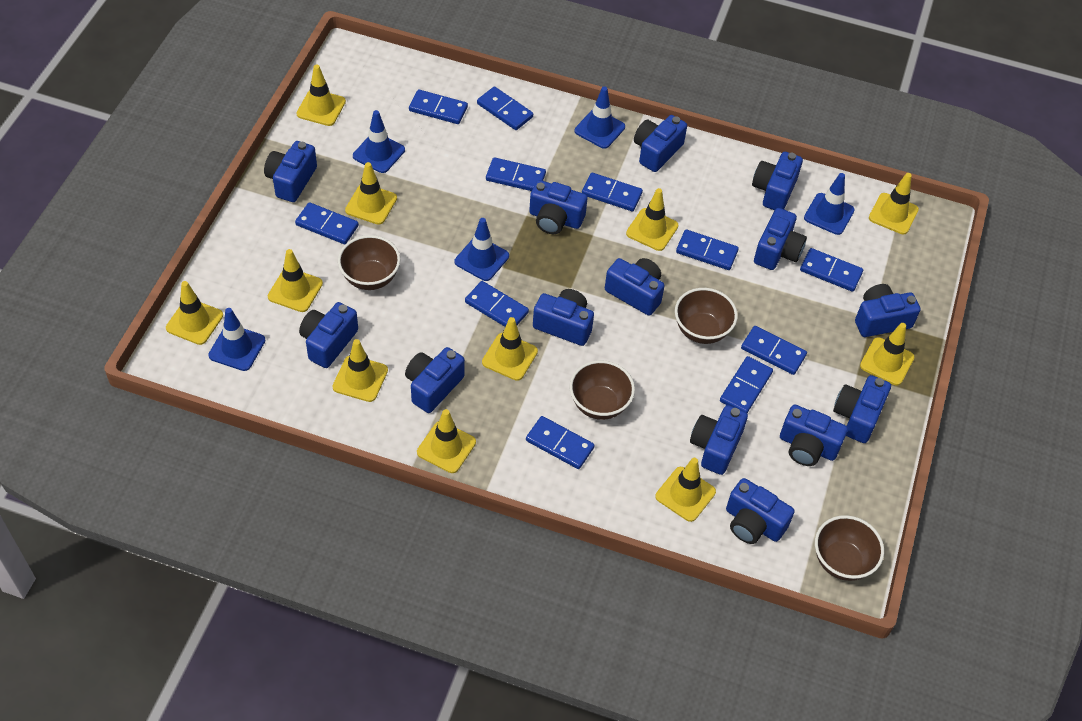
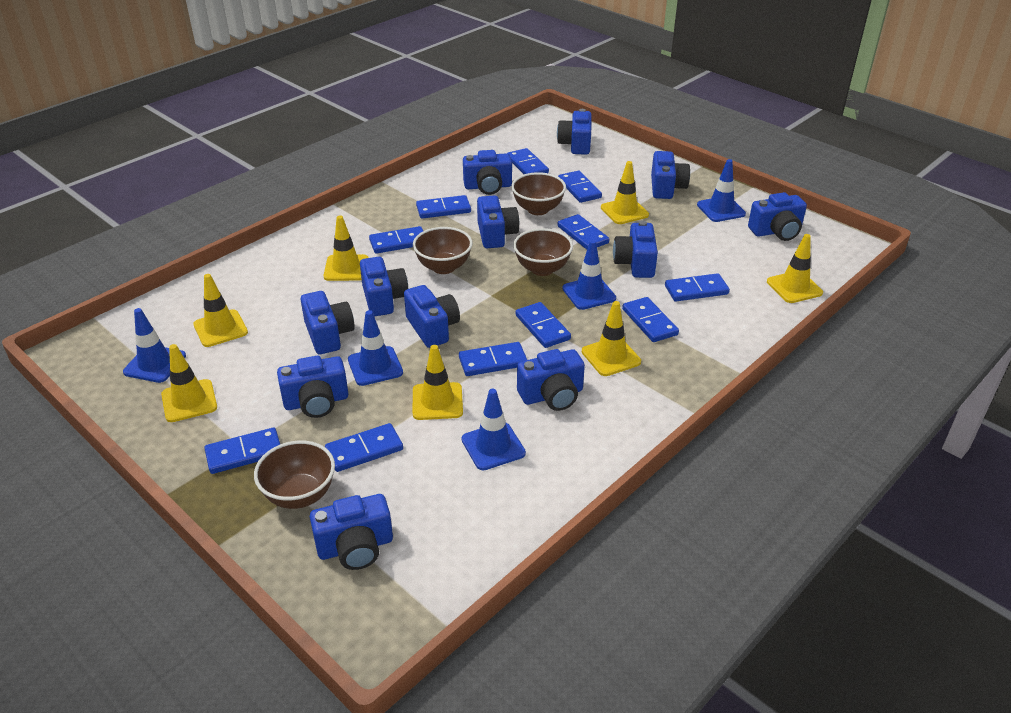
blue camera: [264,141,317,202] [299,302,358,368] [405,347,465,413] [529,180,588,234] [533,289,594,346] [605,258,665,316] [634,115,687,172] [690,405,748,475] [726,478,795,544] [752,152,803,210] [754,208,807,270] [780,405,848,466] [833,375,891,443] [855,284,921,337] = 14 -> [277,356,349,418] [301,291,355,354] [310,494,393,570] [360,257,408,316] [404,285,460,348] [463,150,512,195] [477,196,519,248] [517,349,585,411] [557,109,592,155] [613,220,658,278] [651,151,690,199] [748,192,807,241] = 12
yellow traffic cone: [166,281,223,345] [268,249,323,312] [297,65,346,126] [332,339,388,402] [345,162,397,225] [417,409,476,473] [482,317,538,381] [626,188,678,251] [655,458,716,522] [860,323,914,385] [869,173,919,234] = 11 -> [161,344,217,422] [193,274,248,347] [323,215,368,281] [413,345,463,420] [582,301,641,376] [601,161,649,224] [767,234,823,303] = 7

